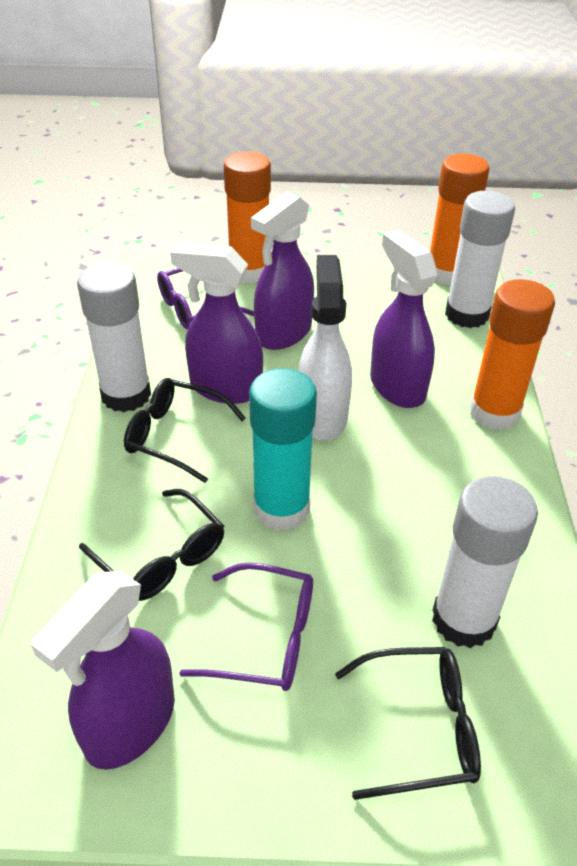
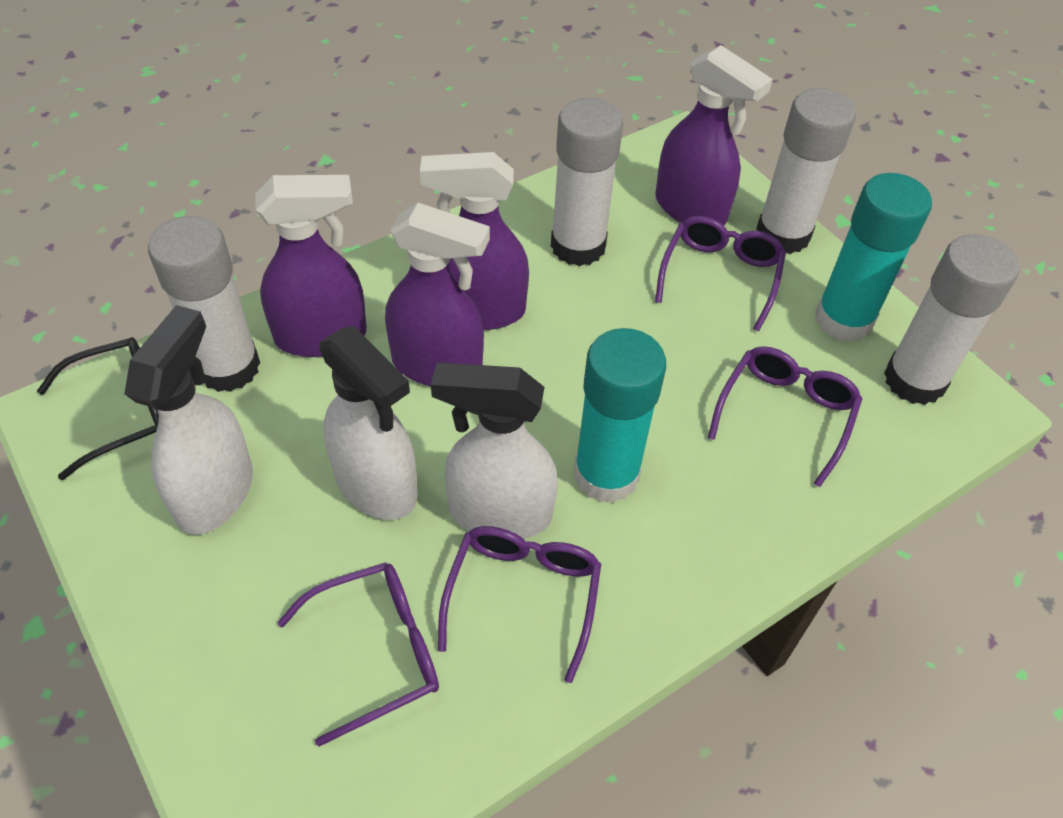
black glasses: [79,489,224,601] [124,378,246,483] [335,647,481,800] = 3 -> [37,337,159,480] = 1
orange glue stick: [224,152,271,284] [430,153,489,285] [470,279,555,430] = 3 -> none = 0
purple glasses: [157,268,254,330] [179,562,313,691] = 2 -> [277,562,439,746] [438,526,601,683] [655,216,786,331] [708,346,862,487] = 4
turquoise glue stick: [249,368,317,531] = 1 -> [574,328,666,503] [815,173,932,342] = 2
white glue stick: [77,262,151,412] [432,476,538,648] [445,191,515,328] = 3 -> [148,216,260,392] [551,98,623,266] [756,88,856,254] [884,234,1019,405] = 4
white spray bottle: [298,255,352,441] = 1 -> [124,305,253,535] [320,326,418,520] [431,363,558,539] = 3

